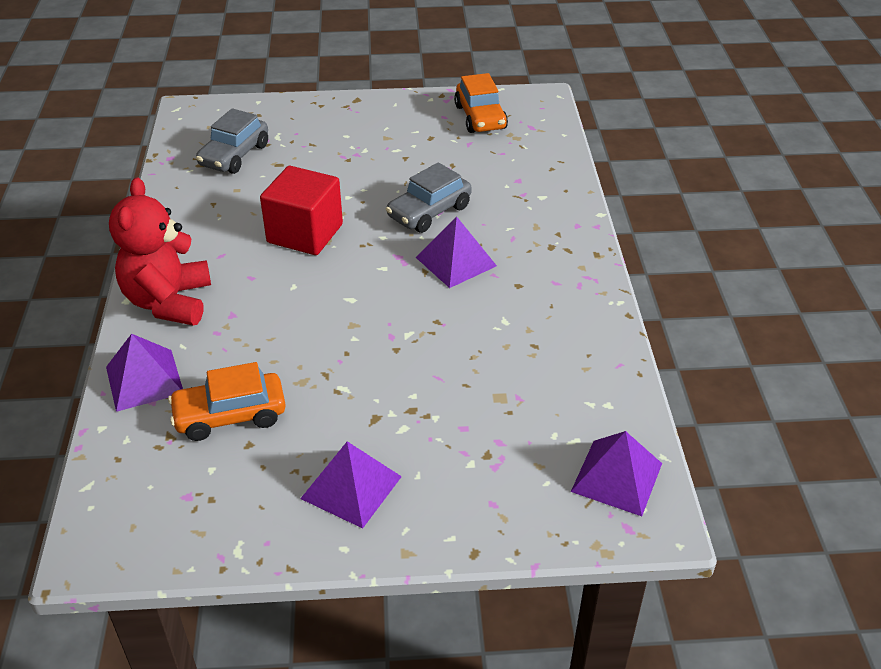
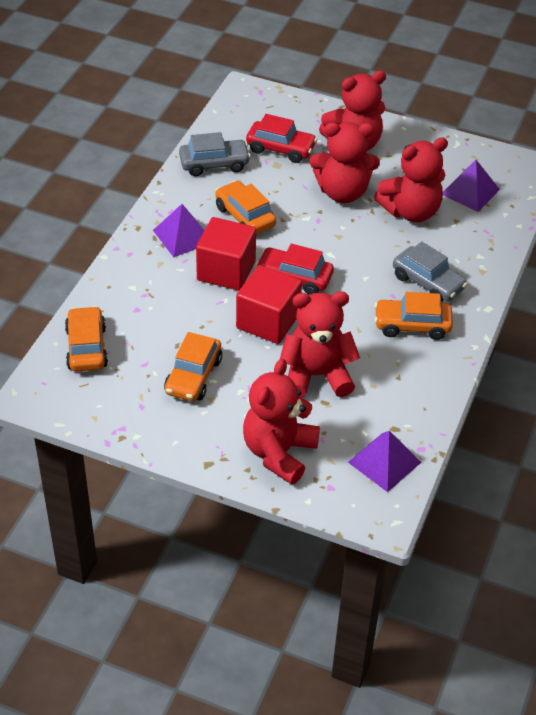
orange car: [168,362,286,441] [454,73,508,133] = 2 -> [65,306,108,372] [164,332,222,401] [215,181,276,235] [374,292,453,340] = 4
purple pyramid: [106,334,183,412] [300,441,402,528] [416,217,497,288] [571,431,662,516] = 4 -> [153,204,204,257] [348,431,421,492] [443,160,500,212] = 3
red car: none = 0 -> [246,114,317,163] [255,244,334,295] = 2
red cube: [260,166,343,255] = 1 -> [196,217,256,291] [236,265,302,344] = 2
red teddy bear: [109,177,211,325] = 1 -> [243,359,320,485] [280,291,360,398] [310,122,380,203] [319,70,386,151] [374,137,448,222] = 5

